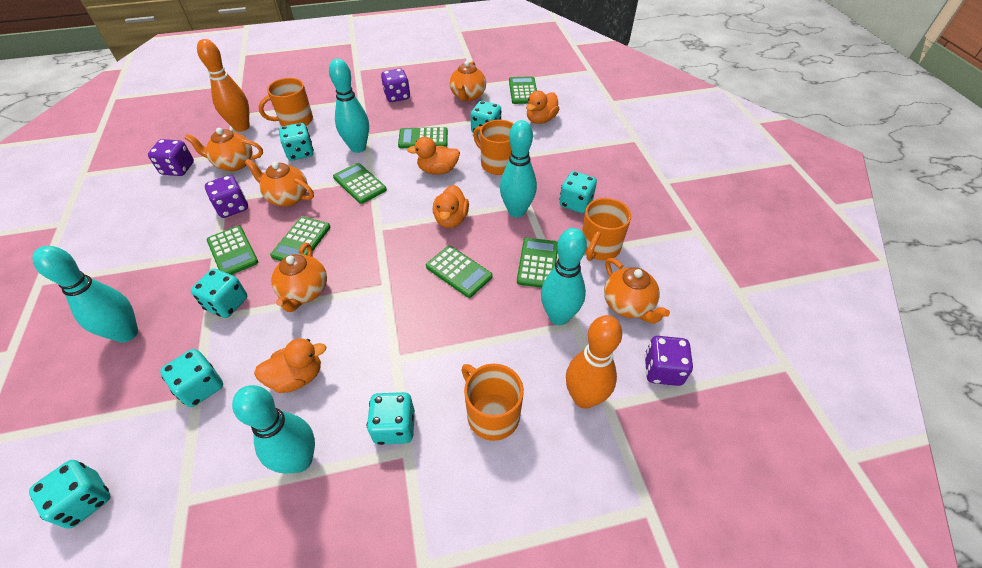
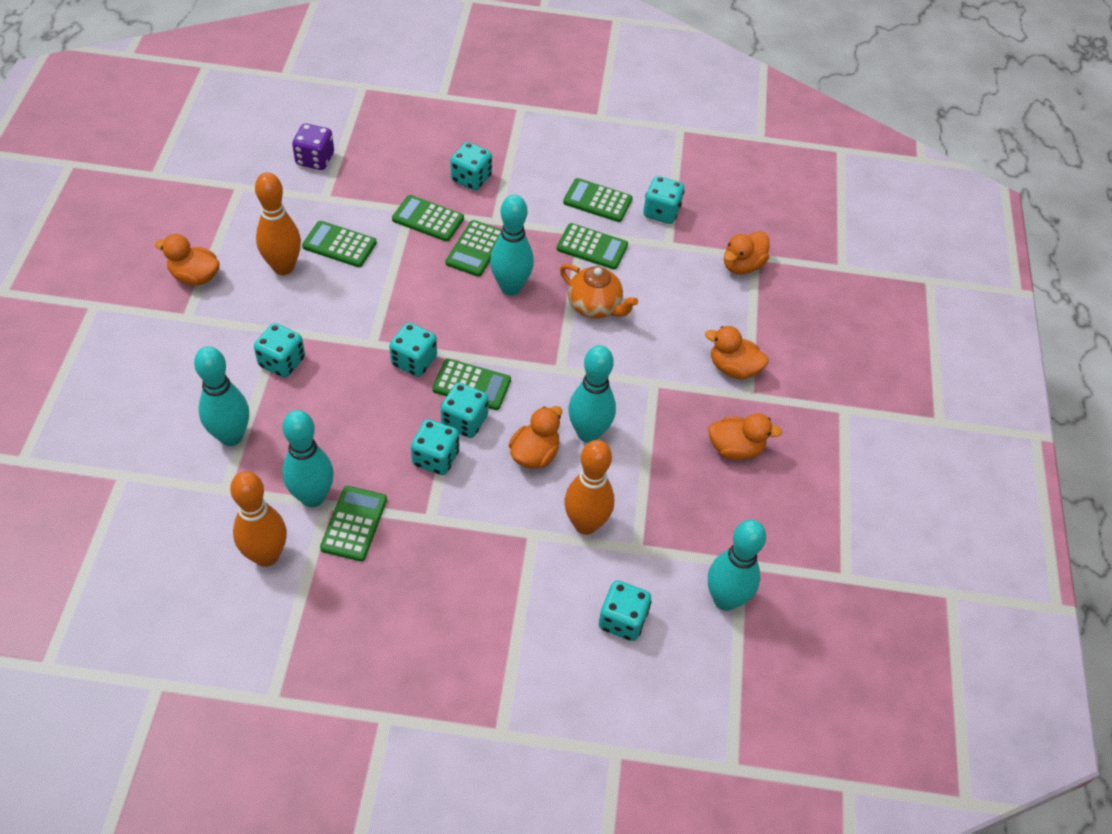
orange bowling pin: [197,39,249,132] [566,315,622,409] = 2 -> [230,471,287,567] [255,172,301,275] [564,440,614,535] = 3
orange duck: [254,338,326,393] [407,137,460,175] [433,185,469,228] [526,91,559,124] = 4 -> [155,234,220,286] [509,406,562,469] [705,326,769,380] [708,413,782,460] [724,231,770,275] = 5
orange mug: [258,78,313,126] [461,364,524,441] [473,120,514,175] [582,198,631,261] = 4 -> none = 0
orange teapot: [184,128,263,171] [245,159,314,207] [271,243,327,312] [449,61,486,101] [604,258,670,324] = 5 -> [560,264,638,318] = 1
purple dice: [148,139,194,176] [205,175,248,218] [381,69,410,102] [644,336,693,386] = 4 -> [292,124,334,170] = 1

